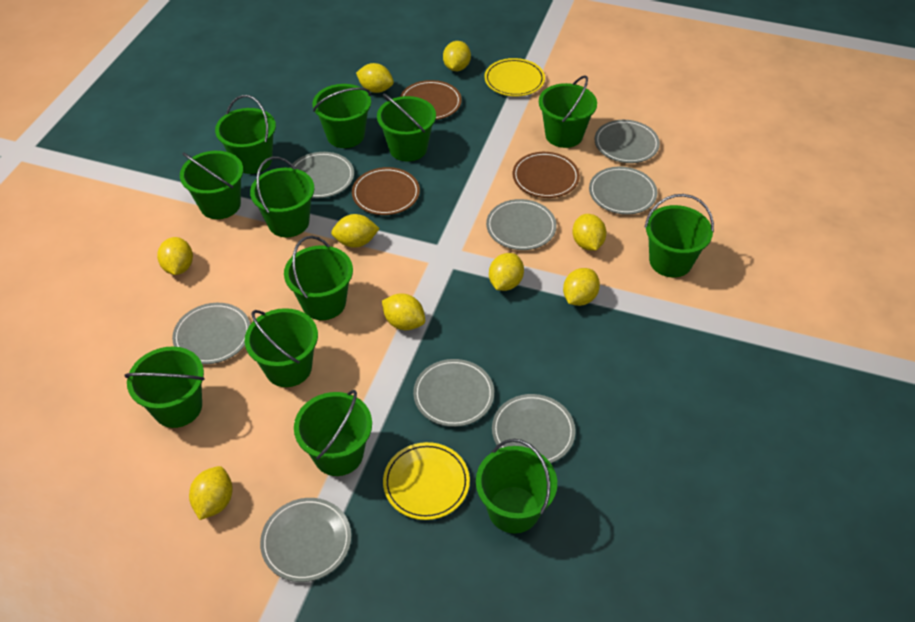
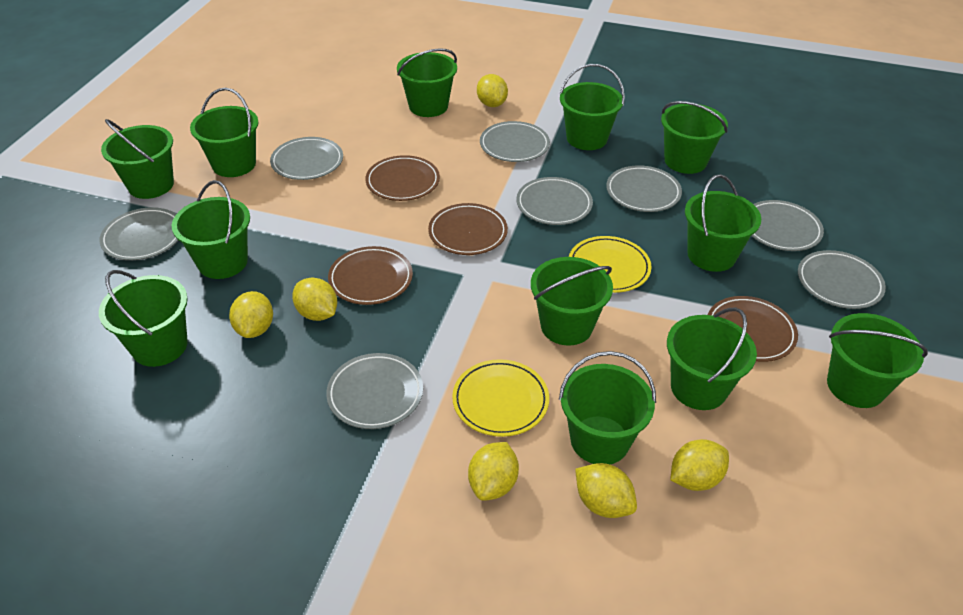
brown plate: [352,167,420,215] [400,80,462,120] [513,152,580,198] = 3 -> [328,246,413,305] [365,155,440,201] [428,203,508,255] [708,296,798,362] = 4
yellow lemon: [157,237,193,275] [189,466,233,520] [331,214,380,248] [356,63,394,93] [382,293,425,330] [443,41,471,71] [489,253,524,291] [563,268,600,306] [572,214,607,251] = 9 -> [229,291,273,338] [292,277,337,321] [468,442,519,501] [477,74,508,107] [575,463,637,518] [671,439,729,491] = 6

